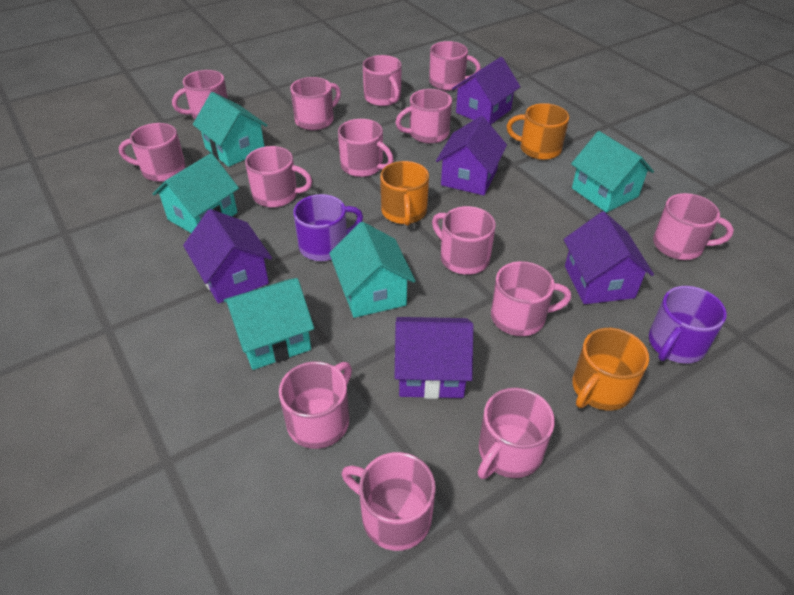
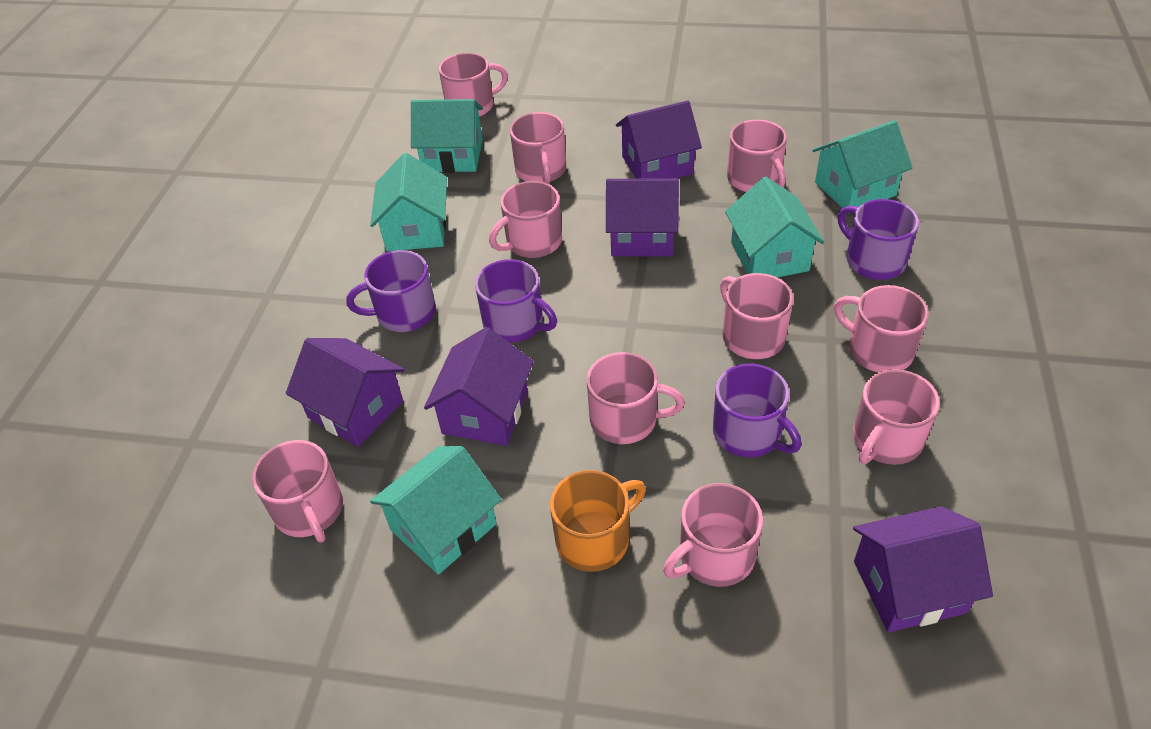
orange mug: [380,161,429,226] [507,103,569,160] [572,328,649,411] = 3 -> [550,470,646,572] = 1
pink mug: [119,123,186,182] [172,70,228,119] [245,146,312,208] [279,361,352,449] [290,77,341,130] [338,119,394,177] [342,452,436,551] [363,55,402,106] [395,89,452,144] [429,41,481,91] [432,206,496,275] [478,388,555,479] [491,261,571,336] [653,193,734,260] = 14 -> [252,440,343,543] [439,53,508,117] [489,181,562,258] [510,112,566,184] [587,352,685,444] [663,483,763,587] [720,273,793,359] [727,120,787,192] [834,285,929,372] [853,369,940,465] = 10
purple mug: [293,194,363,261] [649,286,727,364] = 2 -> [346,250,436,332] [475,259,557,343] [713,364,801,457] [838,199,919,280] = 4

